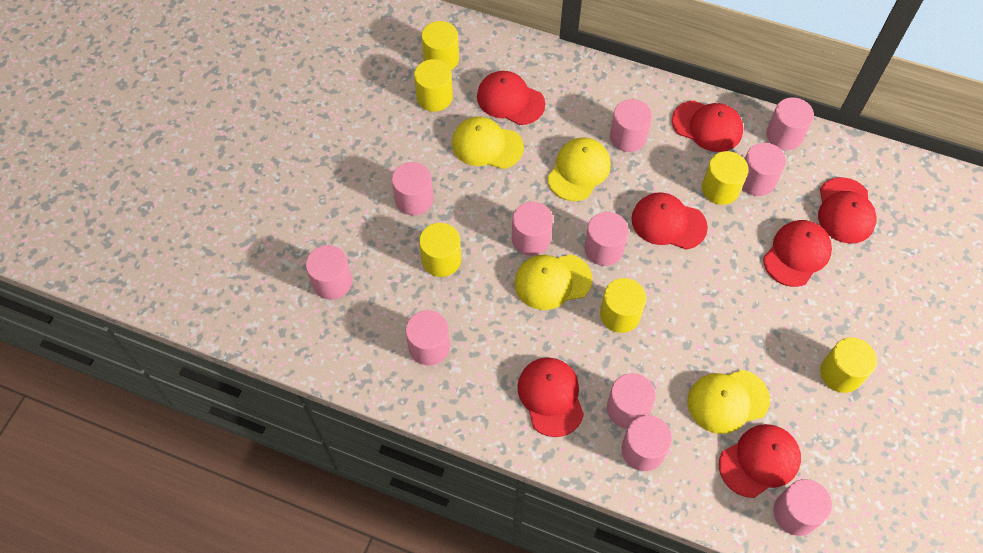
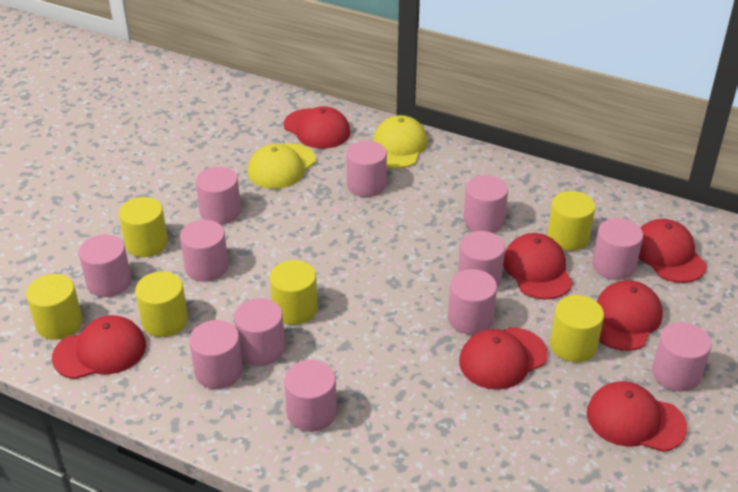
pink cylinder: [306,245,352,300] [392,162,433,216] [406,310,450,365] [512,202,553,256] [584,212,629,266] [607,373,656,429] [610,99,652,152] [621,415,672,471] [742,143,786,196] [766,97,814,150] [773,479,832,536] = 11 -> [79,234,131,297] [180,220,229,282] [189,320,243,389] [196,167,241,225] [234,298,285,366] [284,360,337,432] [346,141,387,197] [448,269,497,335] [458,231,505,288] [463,175,508,233] [592,218,643,280] [652,322,711,391] = 12
yellow cap: [452,117,524,169] [514,254,592,310] [547,137,611,201] [687,370,770,434] = 4 -> [248,143,316,189] [373,115,428,169] = 2

